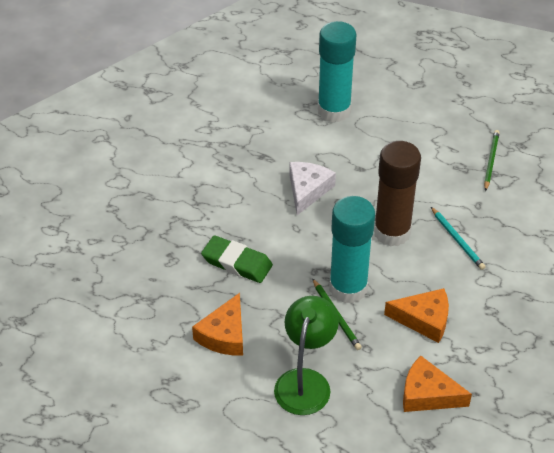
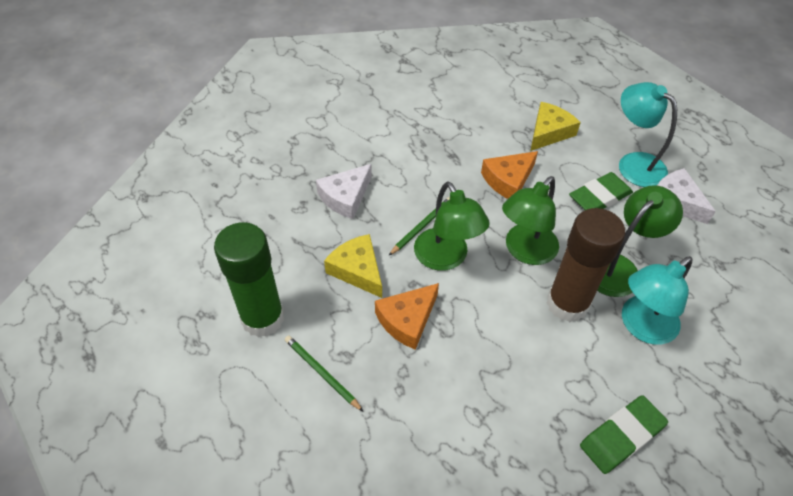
green eraser: [201,235,273,283] = 1 -> [569,172,633,210] [580,395,668,474] = 2
green glue stick: none = 0 -> [214,222,284,338] = 1
green lamp: [274,296,339,415] = 1 -> [414,182,490,271] [502,176,559,265] [597,185,683,297] = 3
orange cheese: [192,293,243,356] [384,288,449,343] [403,356,472,412] = 3 -> [375,283,439,350] [481,151,538,199] = 2
turquoise glue stick: [318,21,357,122] [329,196,375,304] = 2 -> none = 0
turquoise lamp: none = 0 -> [619,82,677,187] [622,256,693,345] = 2
turquoise pencil: [431,207,486,270] = 1 -> none = 0
white cheese: [289,162,336,215] = 1 -> [316,164,372,219] [657,168,716,224] = 2
yellow cheese: none = 0 -> [324,234,382,298] [530,102,581,151] = 2

